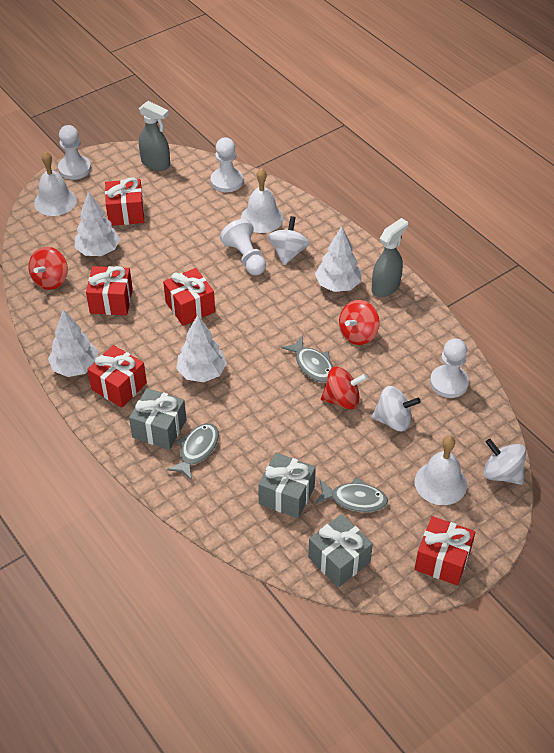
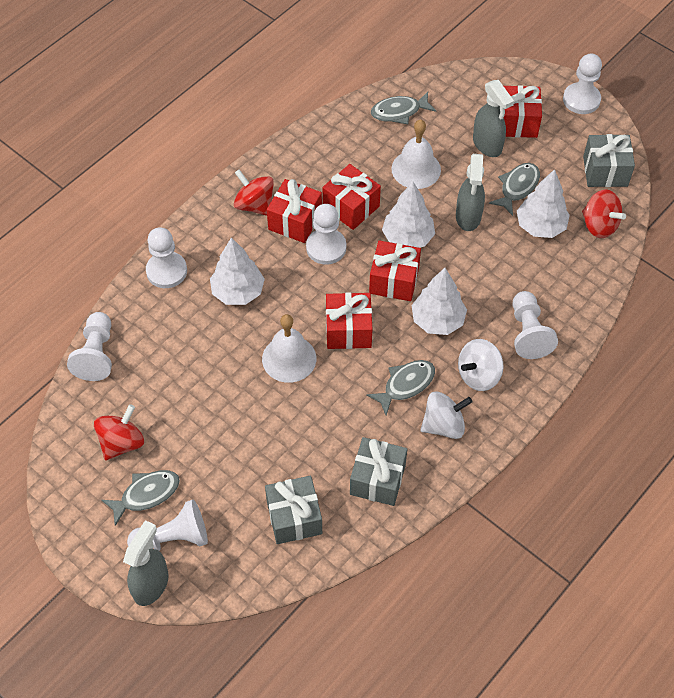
grey fish: [167,423,219,481] [281,337,333,383] [315,478,388,512] = 3 -> [101,470,180,526] [366,360,435,415] [371,92,436,124] [489,163,540,216] = 4
grey spray bottle: [139,101,170,171] [372,218,408,297] = 2 -> [123,520,169,606] [456,154,485,231] [473,80,514,157] = 3
white bell: [34,151,77,216] [241,168,284,233] [415,436,467,505] = 3 -> [262,314,316,383] [391,120,441,189] = 2
white pawn: [58,125,91,180] [211,137,243,192] [220,219,266,275] [430,338,469,398] = 4 -> [67,312,112,381] [127,500,208,551] [146,228,187,288] [306,204,346,265] [512,291,558,359] [563,54,602,114] = 6
white spinning top: [268,216,309,265] [372,386,421,432] [483,439,526,485] = 3 -> [420,391,472,439] [458,339,504,391] = 2

